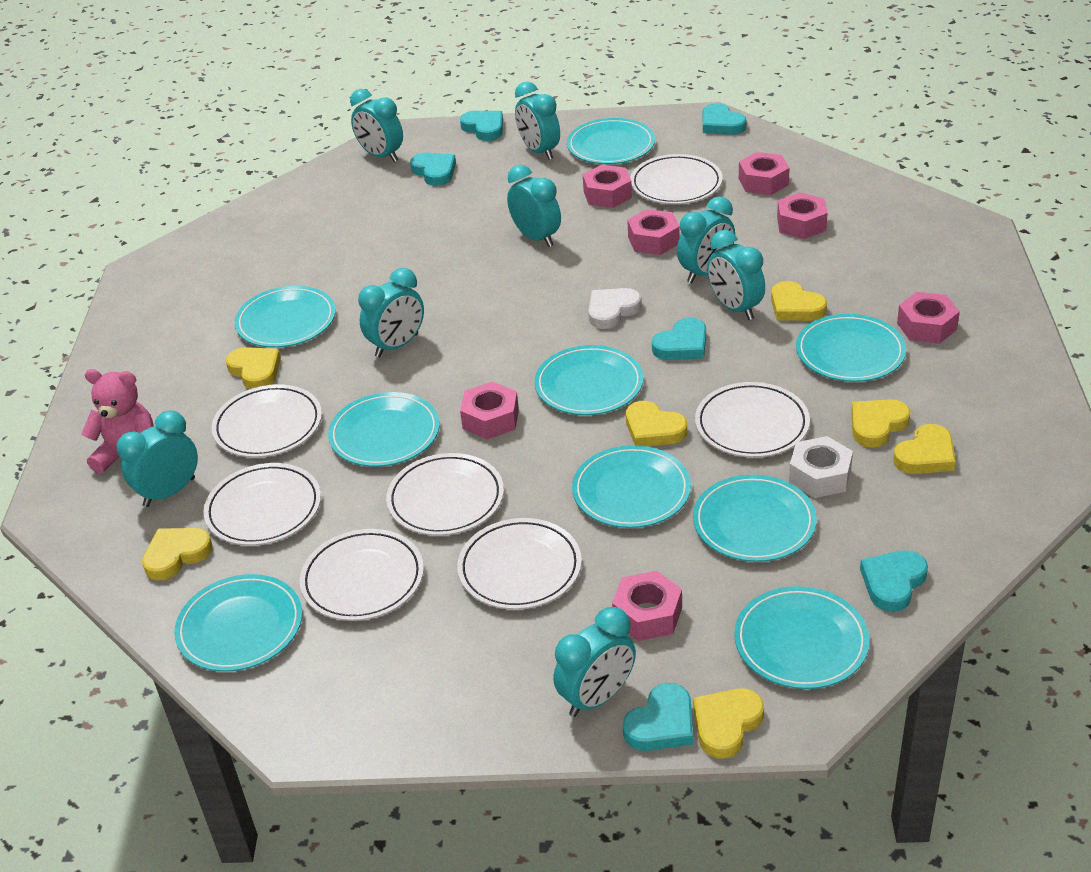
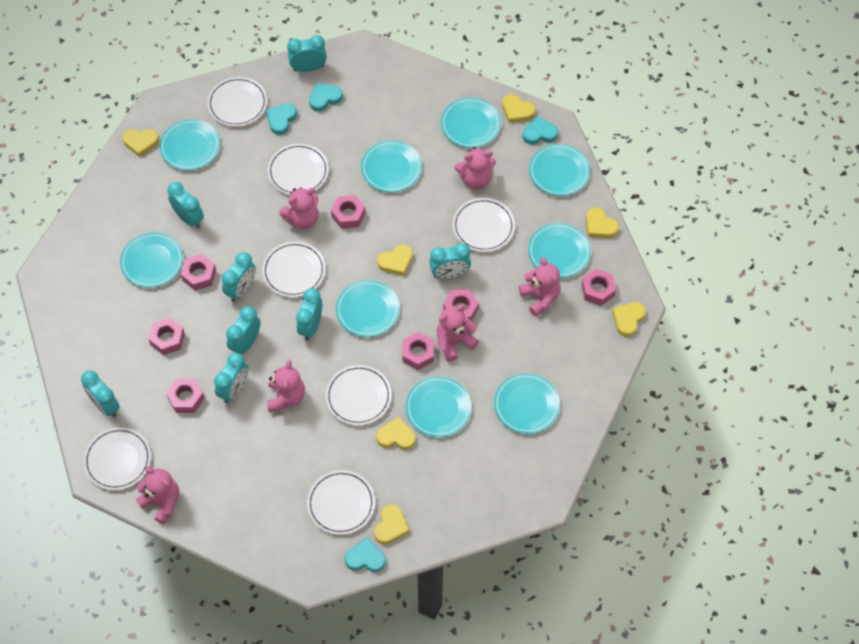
pink teddy bear: [81,369,154,474] = 1 -> [136,466,179,524] [266,360,305,412] [279,187,319,229] [437,304,479,362] [454,147,496,189] [519,257,561,317] = 6
turquoise heart: [410,152,456,186] [460,111,503,141] [623,683,693,751] [652,318,706,360] [703,103,746,135] [860,550,928,612] = 6 -> [266,103,297,135] [309,83,343,111] [345,537,386,572] [523,116,558,145] = 4
white heart: [588,288,642,329] = 1 -> none = 0
white nut: [789,436,853,498] = 1 -> none = 0

